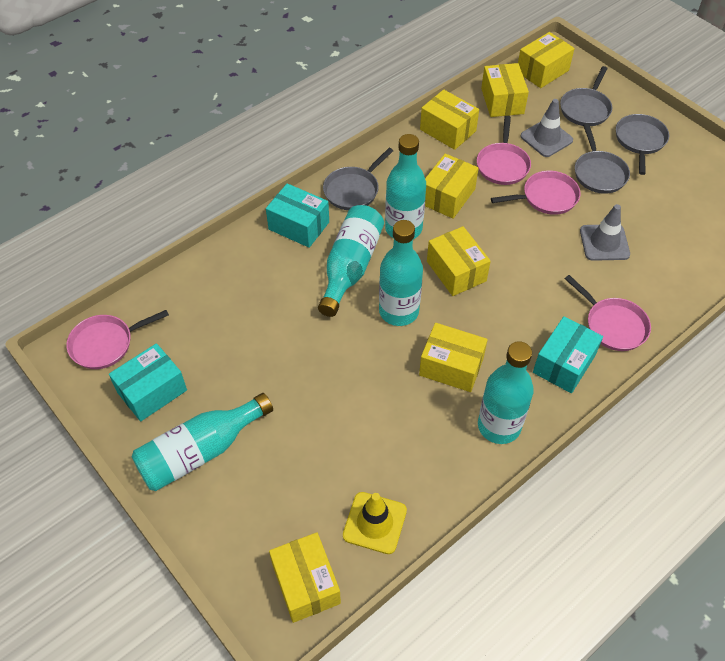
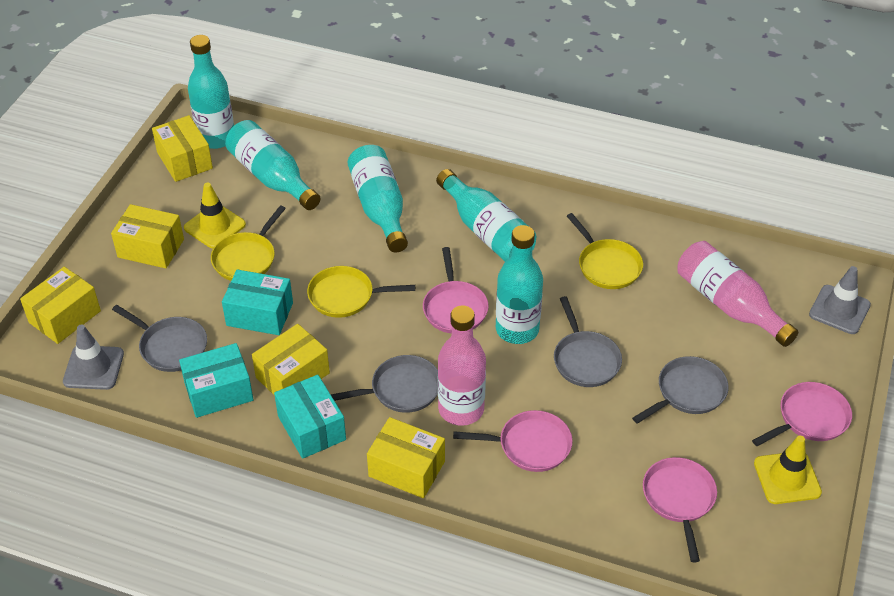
pink bottle: none = 0 -> [438,305,486,426] [678,241,798,347] = 2
yellow box: [269,532,341,623] [419,323,488,392] [420,89,479,150] [425,153,478,219] [427,226,491,296] [481,63,529,117] [518,32,575,88] = 7 -> [20,267,101,344] [111,204,184,269] [152,115,213,182] [252,324,330,394] [367,417,445,498] = 5
yellow pan: none = 0 -> [211,205,286,281] [307,266,415,318] [567,213,643,289] = 3
yellow traffic cone: [343,492,407,554] = 1 -> [184,183,246,249] [754,436,822,504] = 2

